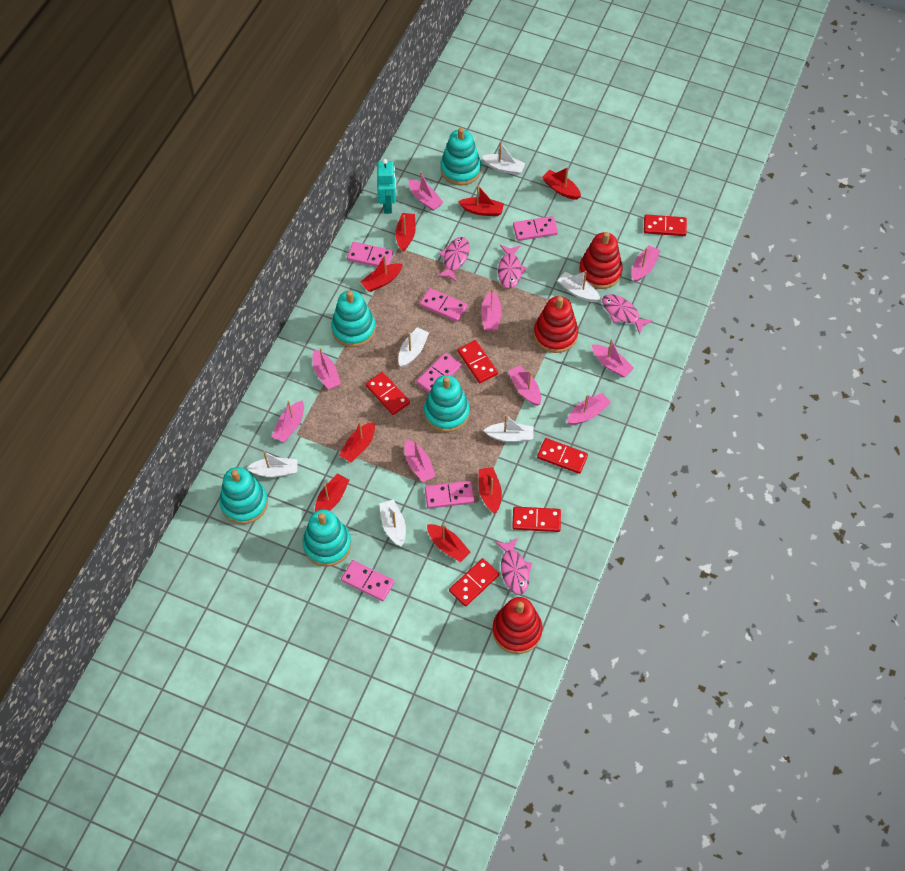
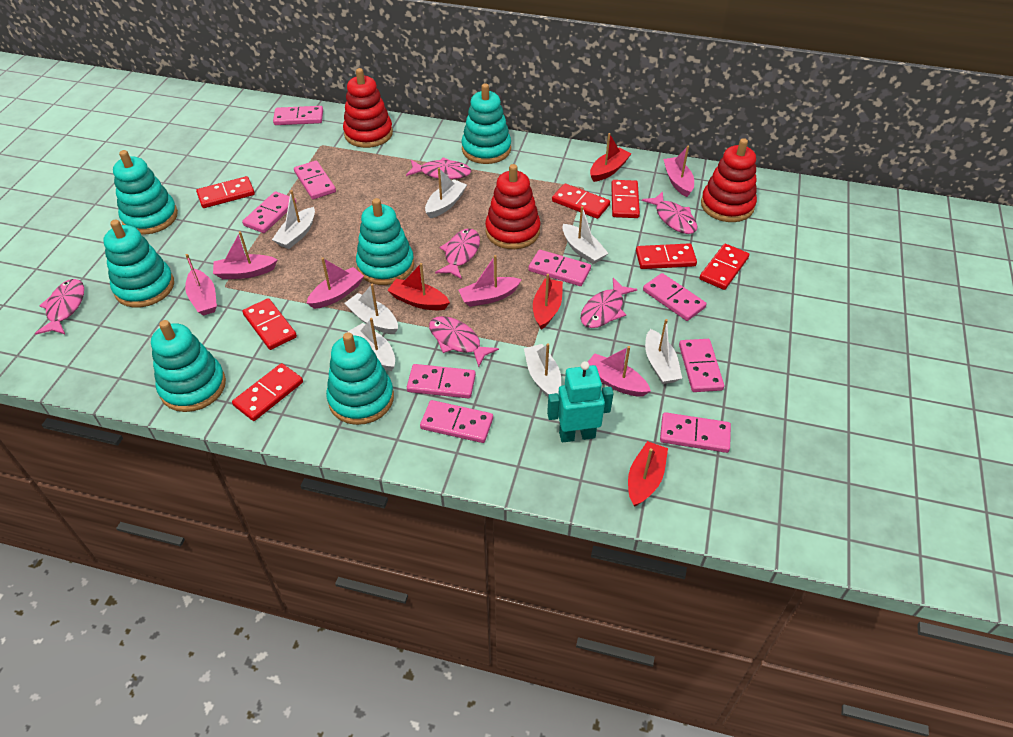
pink boat: [272,400,304,442] [312,348,341,390] [404,439,436,482] [409,171,444,211] [481,289,502,331] [508,365,541,406] [567,393,611,425] [592,339,634,377] [632,245,661,283] = 9 -> [185,254,217,315] [213,231,278,279] [307,257,364,309] [458,255,522,307] [588,346,651,396] [663,145,694,197] = 6
pink domino: [341,560,395,601] [347,242,393,267] [417,352,462,393] [420,288,467,322] [425,481,474,508] [513,216,558,241] = 6 -> [242,191,296,233] [273,106,323,125] [294,160,336,199] [407,364,476,398] [420,400,493,443] [528,250,591,286] [643,273,707,321] [660,412,731,453] [679,339,724,392] = 9
pink fish: [437,237,470,282] [495,537,532,594] [498,245,527,289] [602,294,653,335] = 4 -> [35,279,84,335] [406,157,471,179] [429,316,499,367] [435,229,480,279] [580,278,637,328] [642,191,698,234] = 6
red boat: [315,474,349,512] [339,421,375,462] [360,255,403,292] [395,213,416,252] [427,524,470,562] [458,185,504,216] [479,467,502,514] [542,167,581,200] = 8 -> [387,263,450,310] [533,274,563,330] [590,133,631,182] [628,441,668,507] = 4
red domino: [366,372,410,415] [449,558,499,607] [457,340,498,383] [512,506,561,532] [537,438,588,474] [644,214,687,236] = 6 -> [196,176,255,208] [232,363,303,421] [242,298,297,350] [552,184,610,219] [611,180,640,218] [636,243,697,269] [699,244,749,290] = 7
turquoise stacking toy: [219,467,268,524] [303,509,351,567] [331,290,376,347] [424,375,470,432] [440,128,481,185] = 5 -> [103,220,174,308] [113,150,178,235] [151,320,226,412] [326,332,394,425] [356,198,414,285] [461,83,511,164] = 6
white boat: [247,451,297,477] [379,499,406,547] [398,327,429,368] [481,141,526,175] [483,415,534,442] [557,271,600,302] = 6 -> [272,190,315,249] [344,284,398,334] [348,318,395,371] [425,168,467,218] [524,343,561,397] [562,206,608,264] [645,319,682,384] = 7

